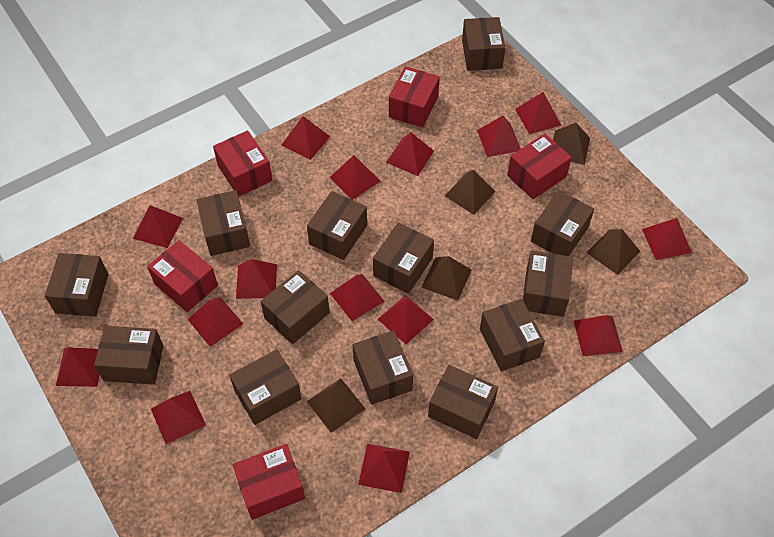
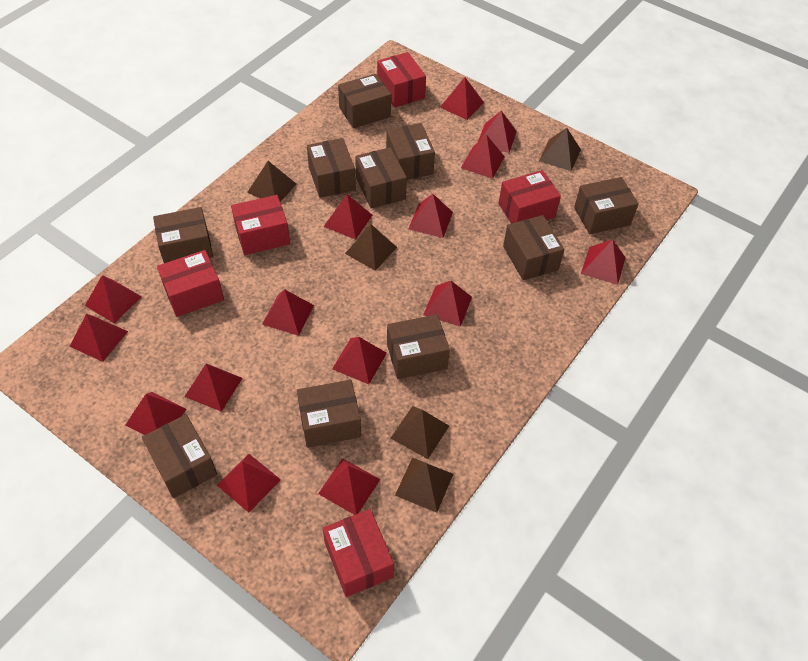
brown box: [45,253,108,317] [94,326,163,385] [197,190,250,256] [229,349,301,425] [261,270,330,344] [307,191,367,260] [353,330,413,405] [373,223,434,294] [428,365,498,439] [462,17,505,71] [480,299,545,372] [523,251,573,317] [531,190,594,256] = 13 -> [142,414,217,498] [153,207,213,263] [297,380,361,448] [307,138,356,198] [338,74,391,128] [355,147,407,208] [386,123,435,180] [387,314,450,379] [503,215,565,280] [574,177,639,234] = 10

